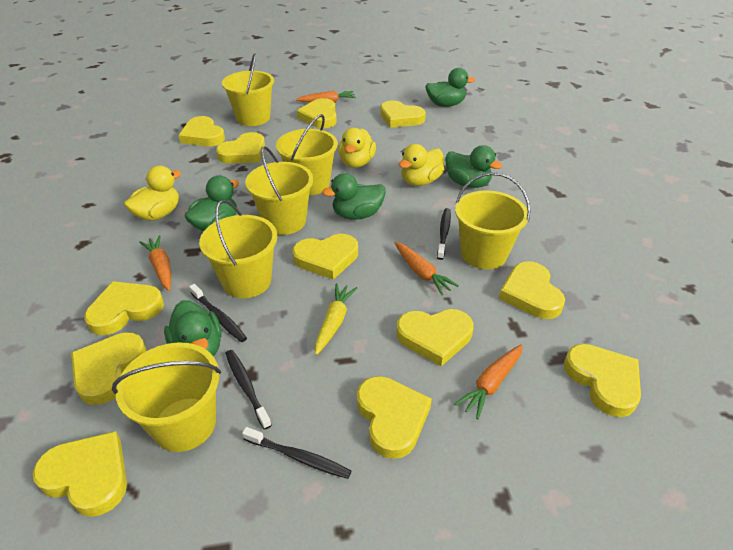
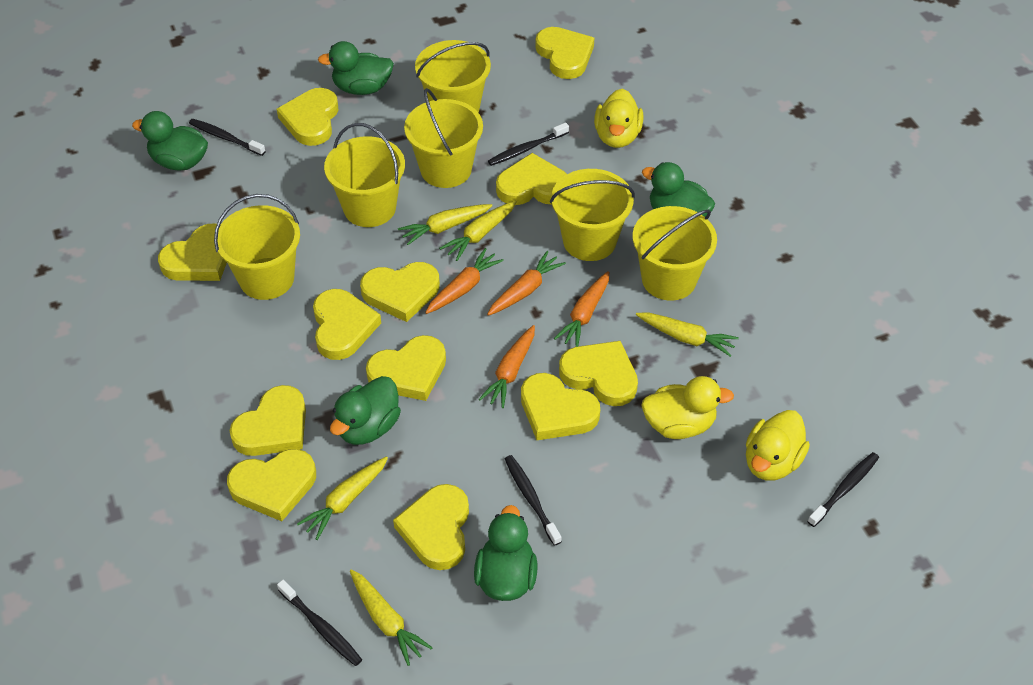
black toothbrush: [189,284,247,342] [225,350,272,430] [242,427,351,479] [437,208,451,260] = 4 -> [189,119,266,156] [277,580,362,666] [488,123,569,166] [505,455,562,546] [807,452,879,527] = 5
yellow carrot: [315,283,357,355] = 1 -> [297,456,388,540] [350,569,433,666] [398,204,492,245] [439,200,517,261] [636,312,739,357] = 5

